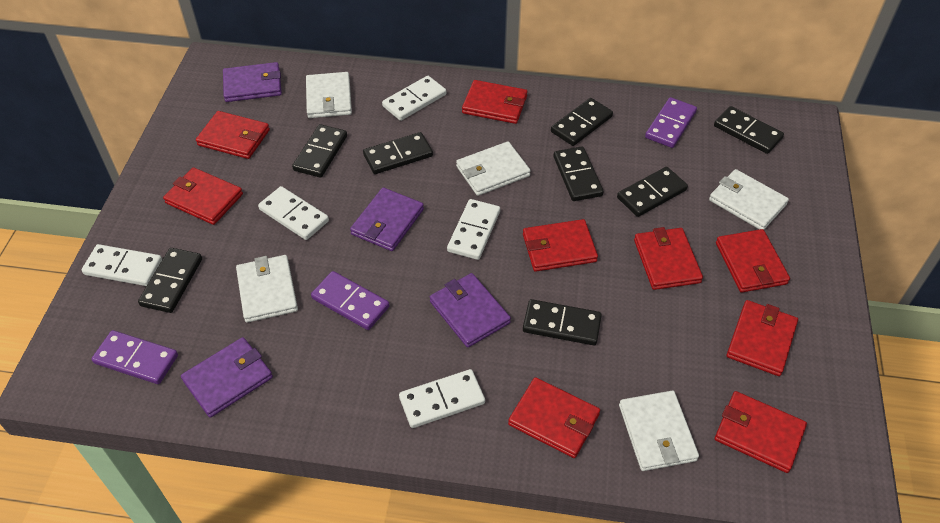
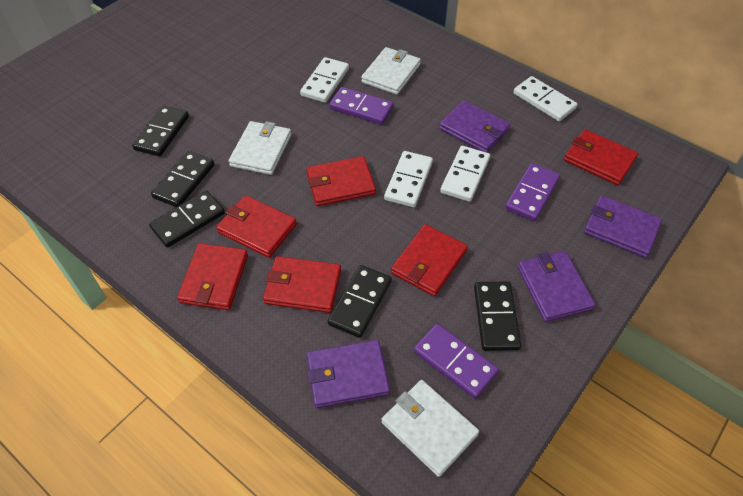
black domino: [138,248,202,313] [292,124,347,178] [363,132,433,174] [523,299,602,345] [551,98,613,146] [553,147,604,201] [617,167,688,217] [714,106,784,154] = 8 -> [132,106,189,156] [149,191,225,247] [151,151,215,207] [328,265,392,338] [474,281,521,351] = 5
red wallet: [163,167,243,225] [196,111,270,159] [462,80,527,124] [508,377,600,458] [523,219,598,272] [634,227,703,290] [715,391,807,473] [716,229,790,293] [727,300,798,376] = 9 -> [177,243,248,310] [216,195,297,258] [263,256,341,313] [306,156,376,206] [391,224,468,296] [564,129,638,185] = 6
white domino: [82,244,162,286] [258,186,329,240] [382,76,446,121] [399,369,485,428] [447,199,500,260] = 5 -> [300,57,349,103] [384,151,433,207] [440,146,490,202] [513,76,578,121] = 4
white wallet: [236,255,298,323] [306,72,352,118] [456,141,531,196] [619,391,699,471] [709,169,789,230] = 5 -> [229,121,292,175] [361,47,421,95] [381,380,479,477] = 3

